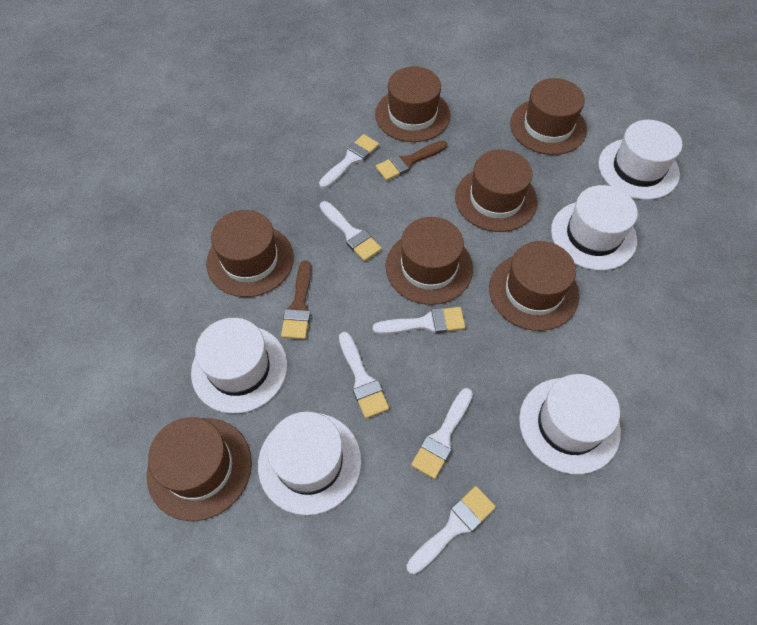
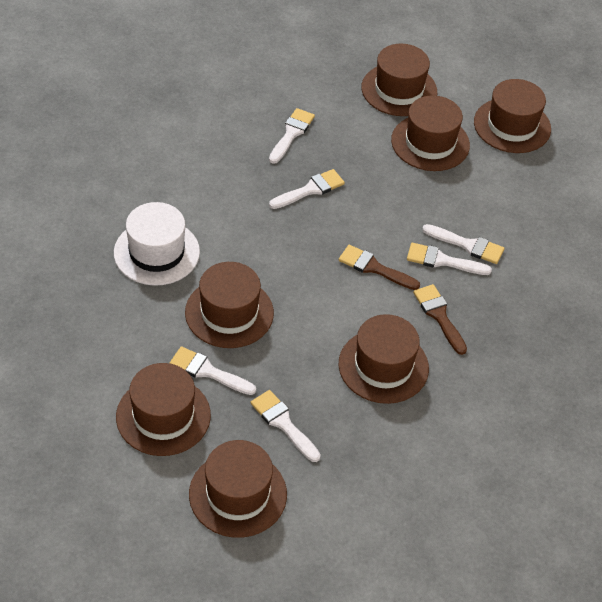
white hat: [191,318,287,414] [258,412,361,515] [519,374,621,474] [551,185,638,270] [598,120,682,200] = 5 -> [114,202,200,286] = 1

